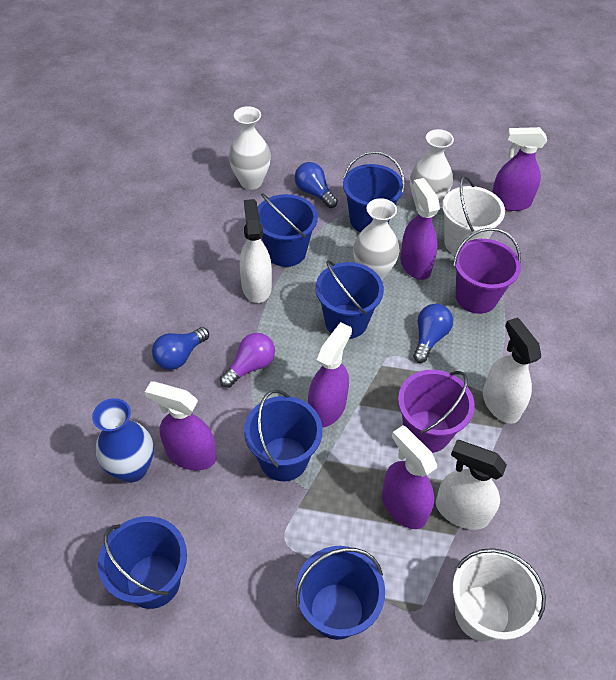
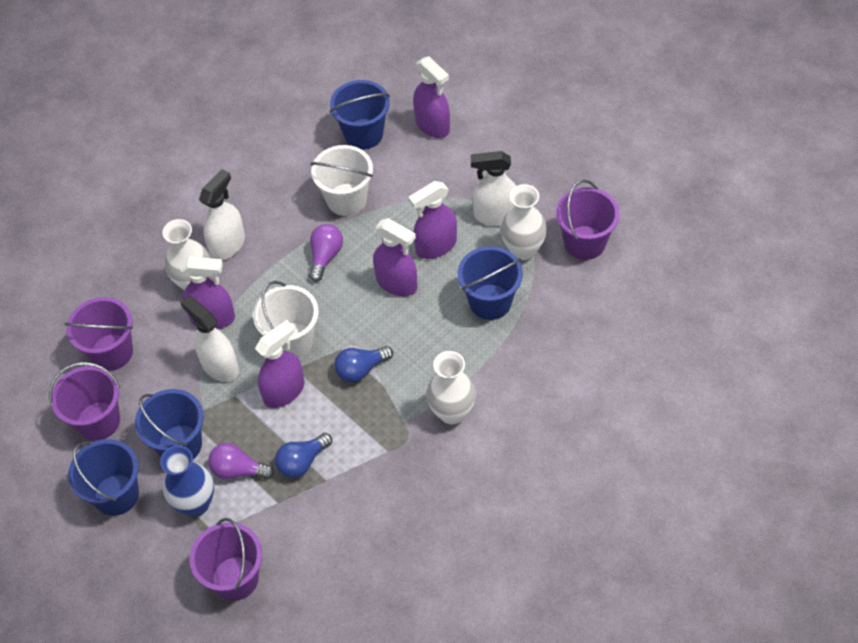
blue bucket: [98,516,187,609] [244,390,322,481] [258,193,318,267] [296,546,385,640] [316,260,384,339] [343,151,405,232] = 6 -> [68,439,139,516] [135,389,204,459] [330,80,390,150] [458,246,523,320] = 4
blue light bulb: [152,327,209,370] [295,162,338,208] [413,304,453,363] = 3 -> [275,433,332,478] [334,346,393,383] = 2
purple bucket: [398,370,475,453] [453,228,521,314] = 2 -> [49,362,120,441] [64,297,133,371] [190,518,262,601] [556,180,620,260] = 4
purple light bulb: [220,333,275,388] = 1 -> [208,443,274,479] [309,224,343,282] = 2

